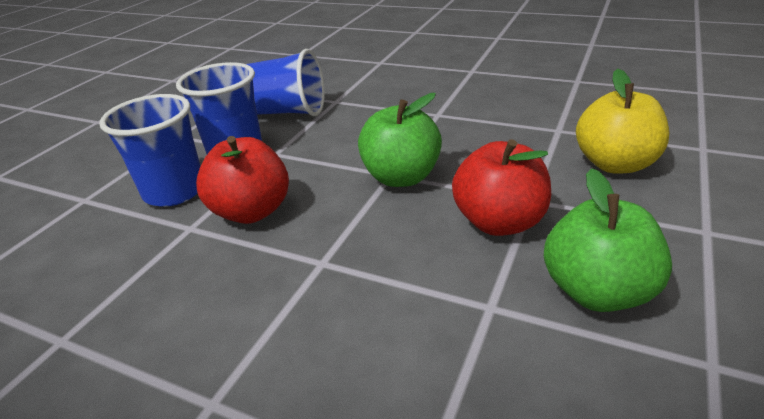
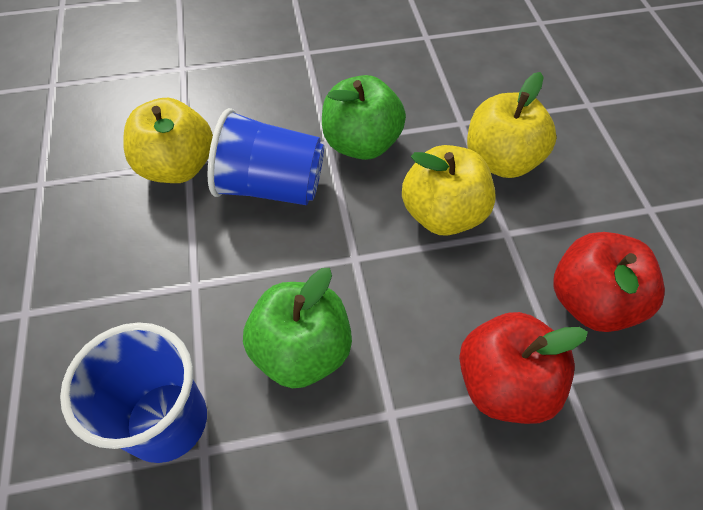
blue cup: [99,94,201,207] [176,62,262,154] [246,49,325,116] = 3 -> [60,322,207,463] [208,108,324,205] = 2
yellow apple: [576,69,669,174] = 1 -> [123,98,213,183] [402,145,496,236] [467,72,557,178] = 3

